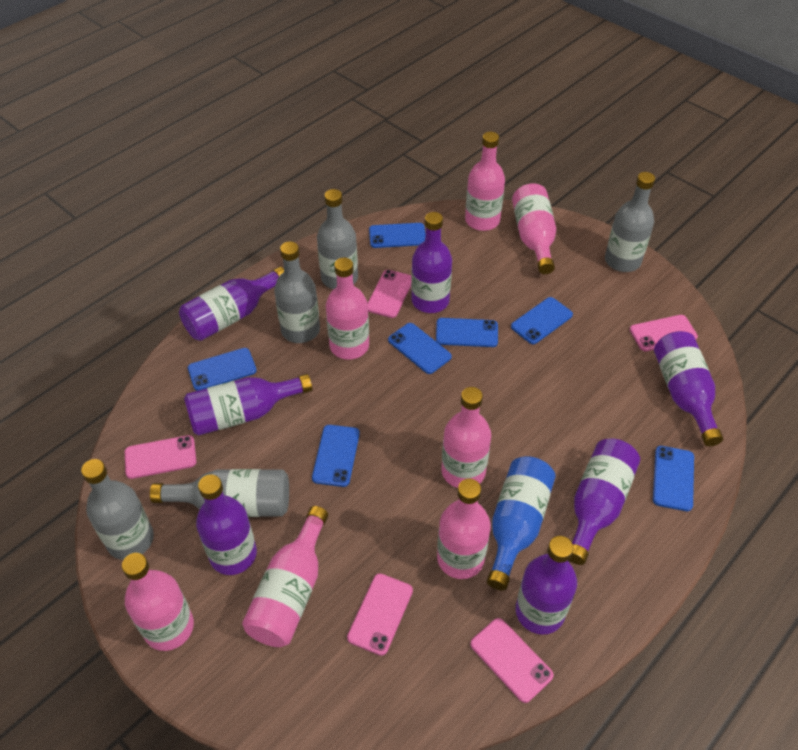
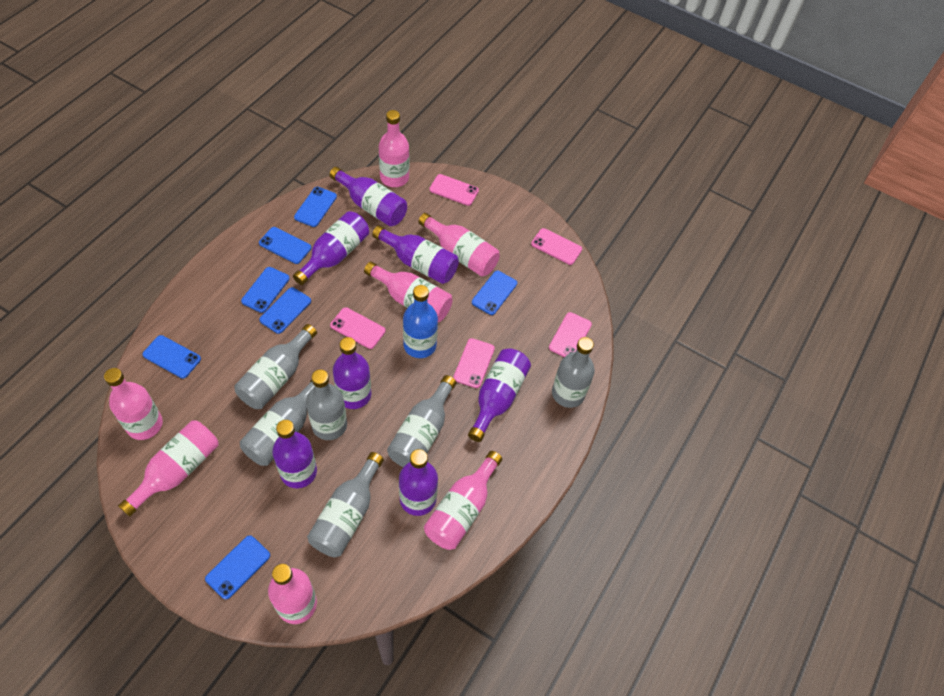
grey bottle: [81,459,154,560] [150,469,289,517] [274,241,320,343] [317,189,358,289] [605,172,655,272] = 5 -> [234,324,317,409] [240,379,314,466] [306,369,347,440] [307,452,384,557] [387,375,457,467] [552,337,595,408] = 6

